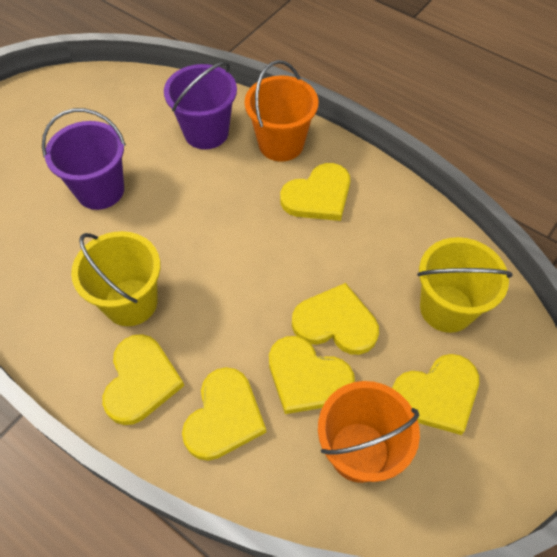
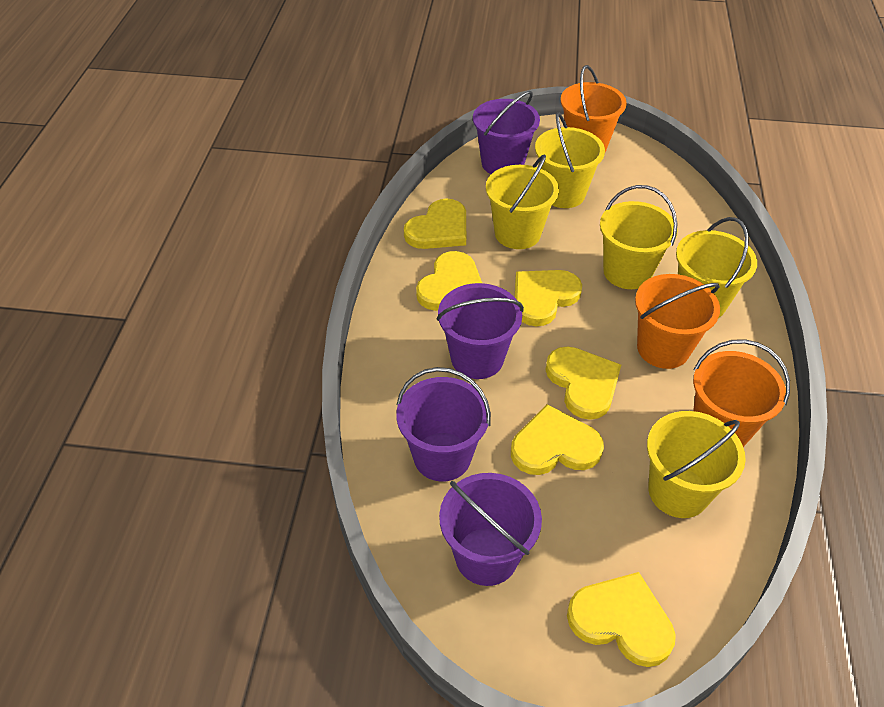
orange bucket: [244,60,318,162] [318,381,420,483] = 2 -> [560,65,627,152] [635,274,720,369] [693,339,790,447] = 3
purple bucket: [42,108,126,210] [164,62,237,149] = 2 -> [396,367,491,481] [436,283,524,379] [439,473,542,586] [473,91,540,174] = 4
yellow bucket: [71,231,161,326] [417,237,513,333] = 2 -> [486,154,559,249] [535,112,605,208] [600,185,678,289] [647,411,746,518] [676,217,757,318] = 5

